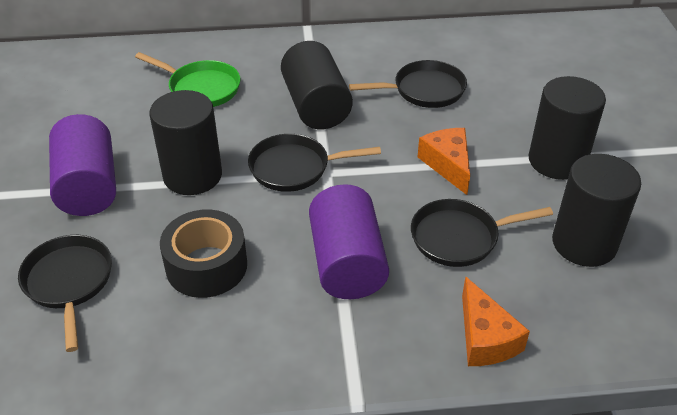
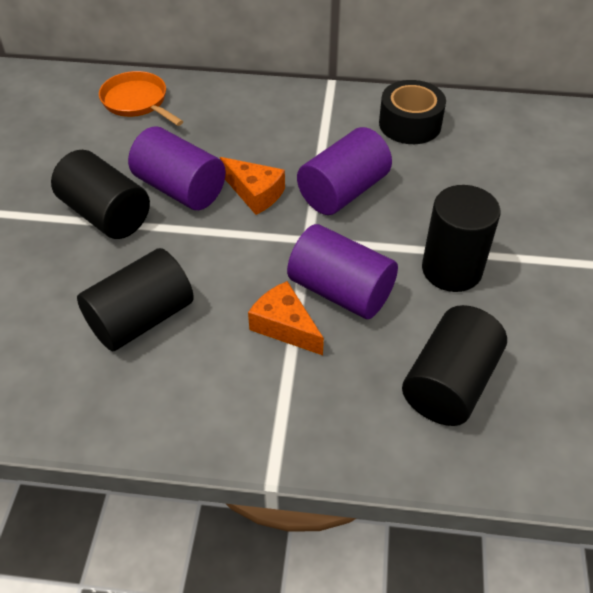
black pan: [18,235,112,352] [248,134,381,192] [349,60,467,108] [411,199,553,267] = 4 -> none = 0
green pan: [135,52,241,107] = 1 -> none = 0
orange pan: none = 0 -> [99,71,183,126] = 1
purple cylinder: [49,114,116,216] [309,184,389,299] = 2 -> [128,126,226,210] [287,224,398,319] [297,127,392,215] = 3

